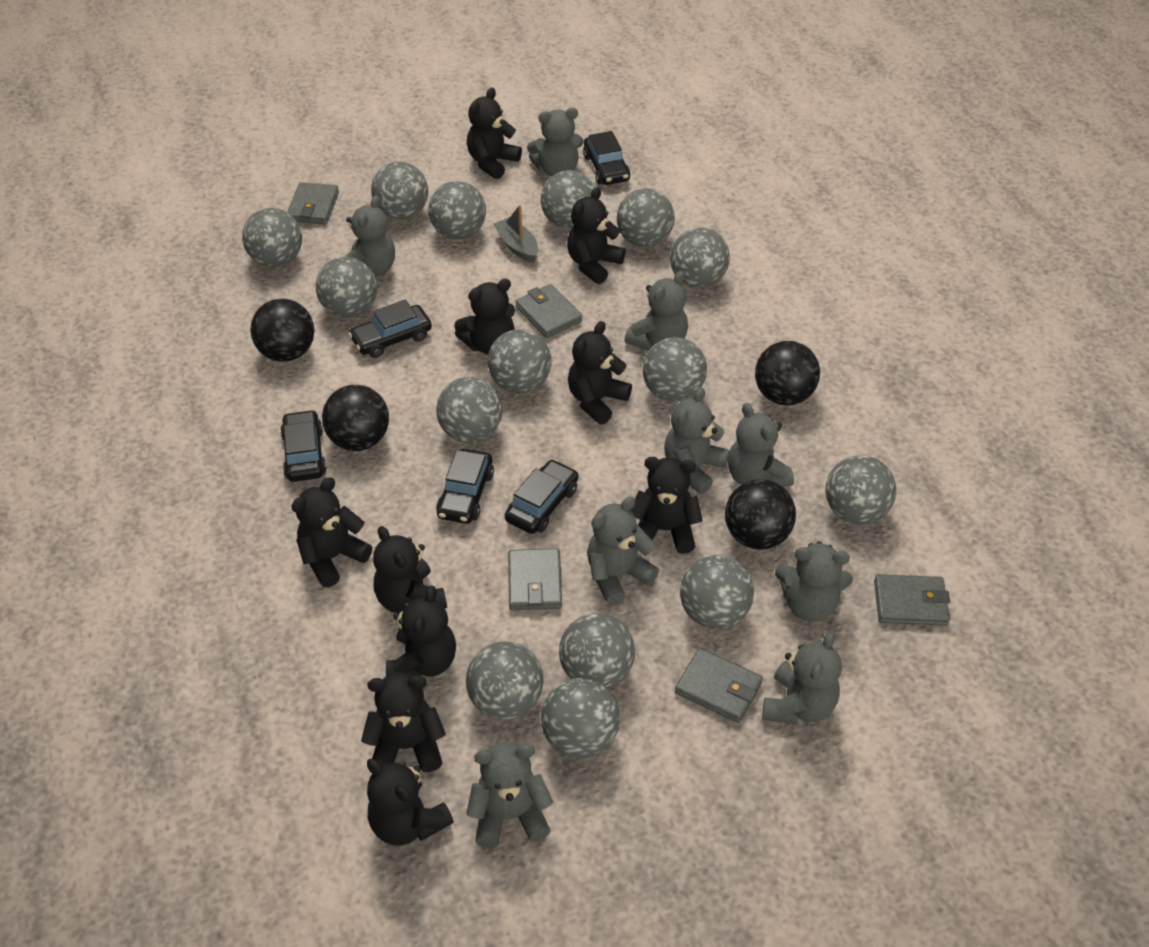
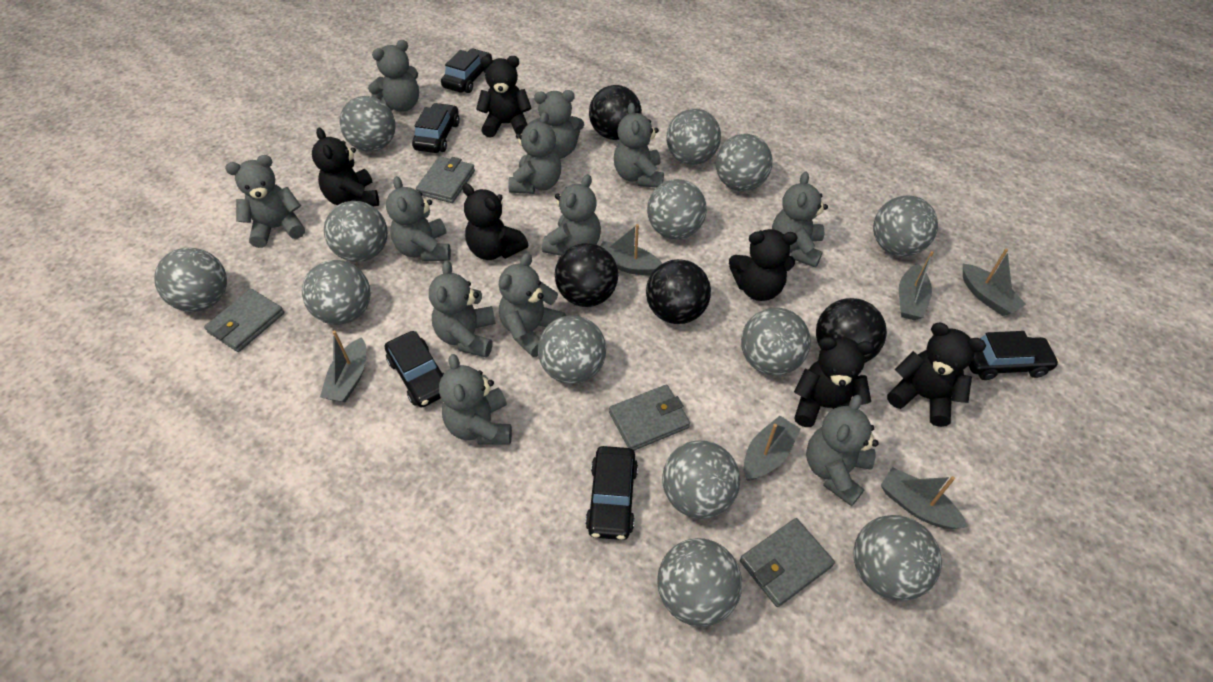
black teddy bear: [291,477,372,587] [361,672,446,772] [367,759,454,845] [373,526,447,613] [386,586,456,677] [454,279,515,355] [467,88,522,179] [567,187,626,284] [568,321,632,425] [631,457,703,554] = 10 -> [312,127,379,206] [462,183,528,260] [476,56,532,138] [729,229,798,301] [794,337,874,427] [887,322,986,427] = 6
grey ball: [242,208,302,267] [316,257,377,318] [371,162,428,219] [428,181,486,240] [436,377,503,443] [466,641,544,720] [488,329,552,393] [541,170,595,228] [541,678,620,758] [559,613,635,688] [617,188,675,247] [643,337,707,402] [670,228,730,288] [680,555,754,629] [825,455,896,525] = 15 -> [154,248,227,312] [302,260,371,325] [324,201,388,262] [340,96,396,152] [538,315,606,384] [647,179,707,239] [657,538,742,627] [662,441,740,519] [667,109,721,165] [716,134,772,191] [741,308,811,375] [853,515,942,601] [873,195,938,256] = 13
grey boat: [493,205,538,263] = 1 -> [320,331,366,402] [601,224,662,275] [743,416,801,481] [881,467,968,529] [899,251,934,320] [963,249,1026,316] = 6
grey teddy bear: [345,195,395,276] [466,742,553,848] [527,107,584,176] [587,496,659,606] [624,271,688,351] [664,388,729,494] [728,403,794,487] [762,632,842,725] [775,541,853,621] = 9 -> [225,155,305,248] [368,40,419,112] [386,176,451,262] [429,261,496,358] [439,354,512,444] [499,253,566,357] [508,112,561,194] [528,90,584,159] [542,174,601,256] [614,103,664,188] [772,172,828,268] [806,395,879,506] = 12
grey wallet: [287,182,339,225] [508,548,562,610] [515,284,582,338] [675,648,763,723] [874,574,950,626] = 5 -> [204,289,284,352] [416,156,475,203] [609,385,690,451] [740,518,835,607] = 4

